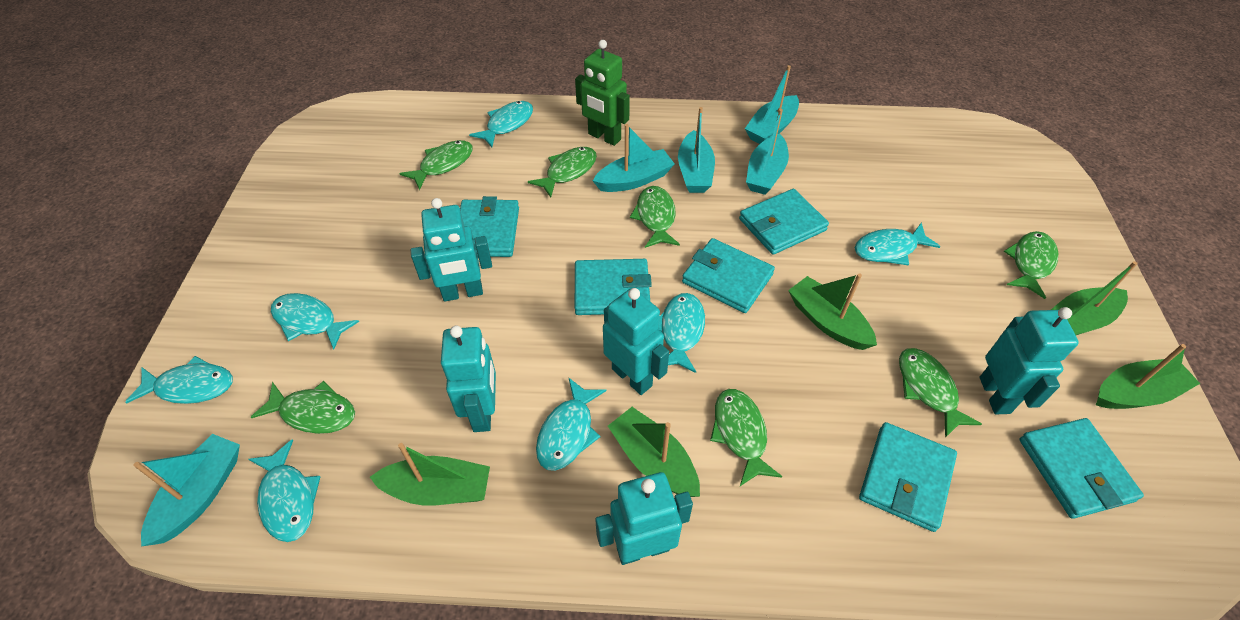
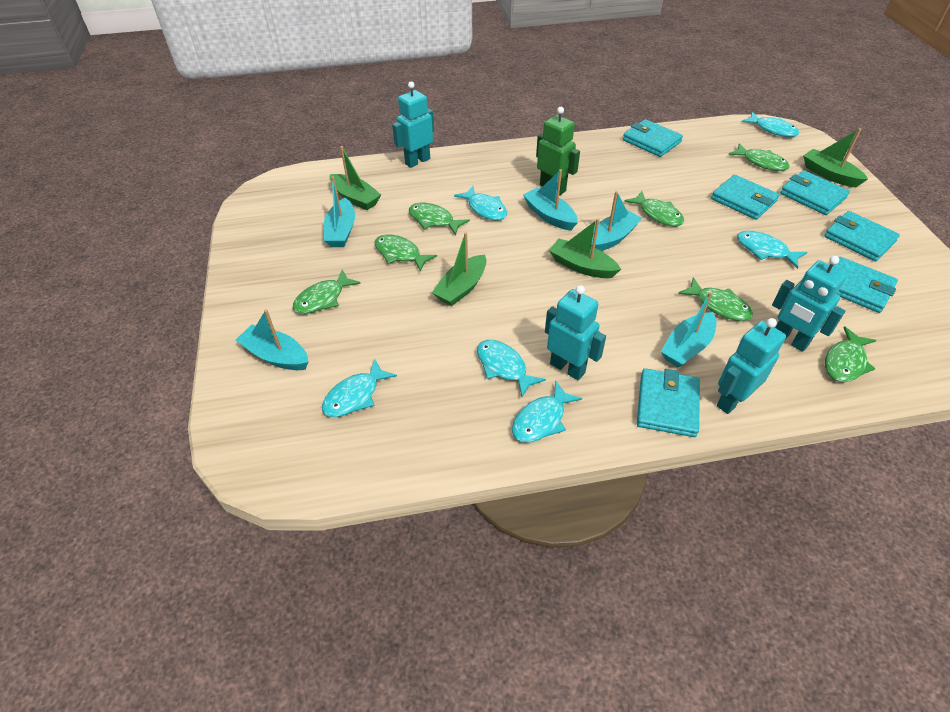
green boat: [370,443,490,505] [608,407,700,497] [788,273,877,350] [1051,261,1138,335] [1096,344,1200,409] = 5 -> [330,146,381,210] [432,232,486,306] [549,218,621,278] [803,128,868,187] = 4
turquoise fish: [125,356,233,404] [248,440,321,542] [271,293,359,350] [469,101,533,147] [536,378,606,471] [658,293,705,373] [855,222,941,265] = 7 -> [322,359,397,417] [454,186,507,220] [477,340,546,397] [512,381,582,442] [737,231,807,269] [742,112,799,137] = 6
turquoise robot: [411,198,492,301] [441,326,496,432] [595,472,693,565] [603,288,669,395] [980,307,1079,414] = 5 -> [392,82,434,168] [545,285,606,380] [717,318,786,414] [772,256,847,352] = 4

